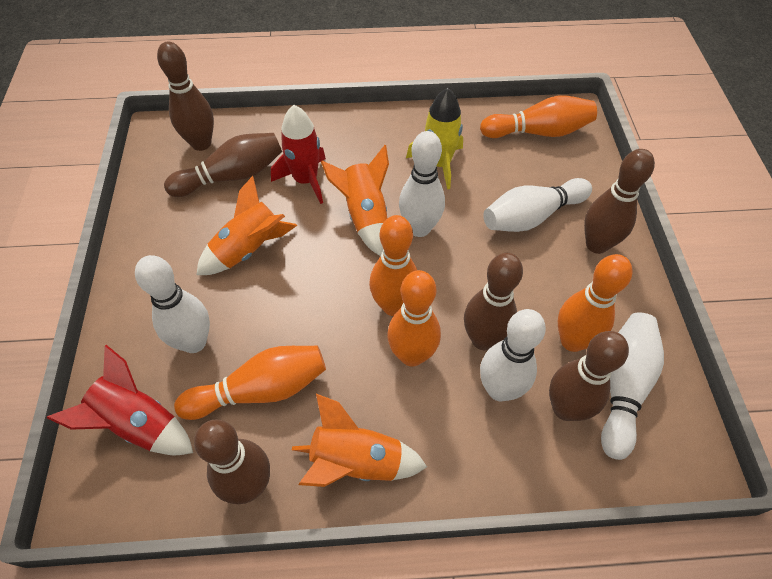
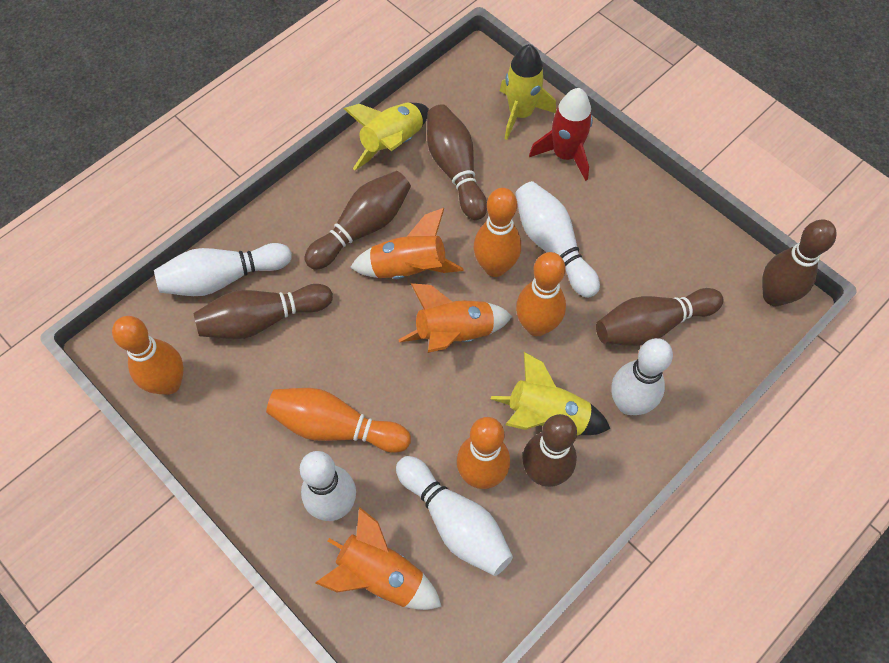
red rocket: [47,345,193,455] [271,105,326,204] = 2 -> [529,88,593,181] = 1
yellow rocket: [406,88,463,190] = 1 -> [344,103,429,170] [491,352,610,435] [500,44,556,140] = 3

